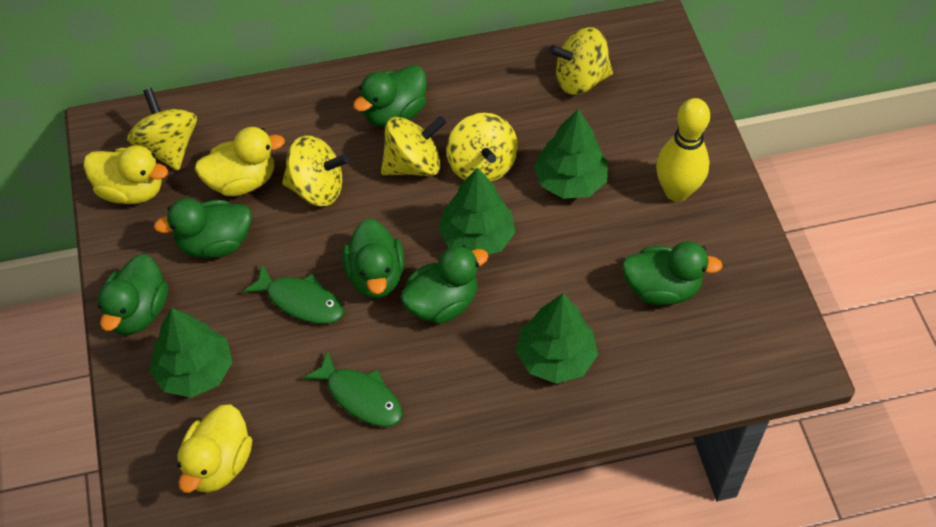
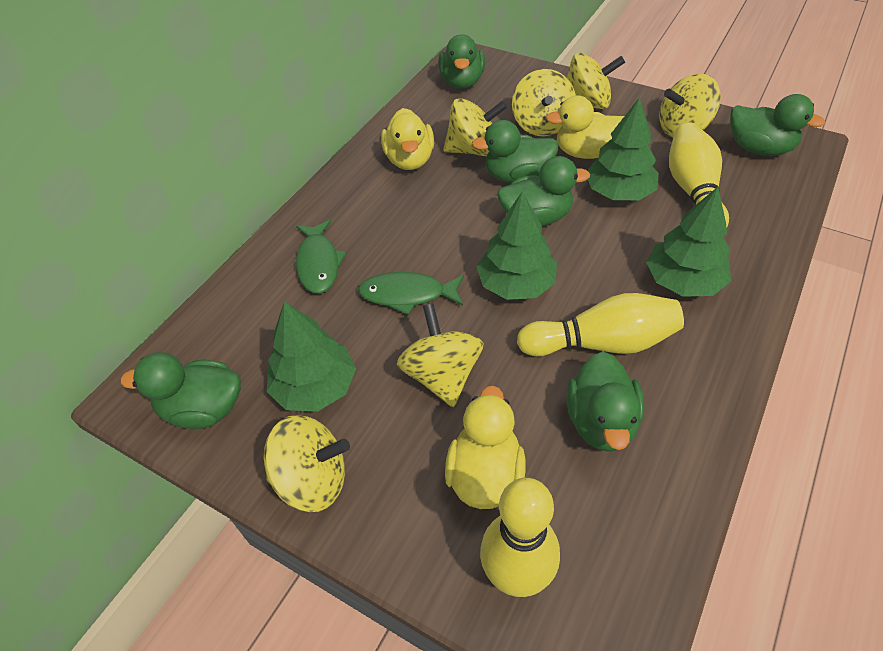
yellow bowling pin: [656,98,710,202] = 1 -> [480,478,560,597] [517,293,684,356] [669,123,729,228] = 3
yellow spinning top: [127,88,197,171] [282,135,349,206] [381,116,446,176] [446,113,518,182] [549,27,613,95] = 5 -> [264,415,350,512] [397,304,483,407] [443,98,507,156] [512,69,576,136] [567,53,625,109] [659,74,721,138] = 6

